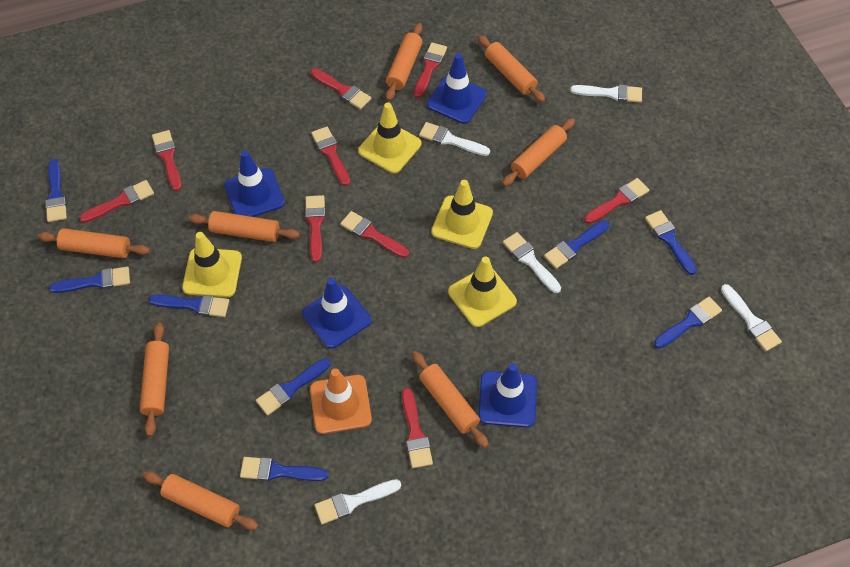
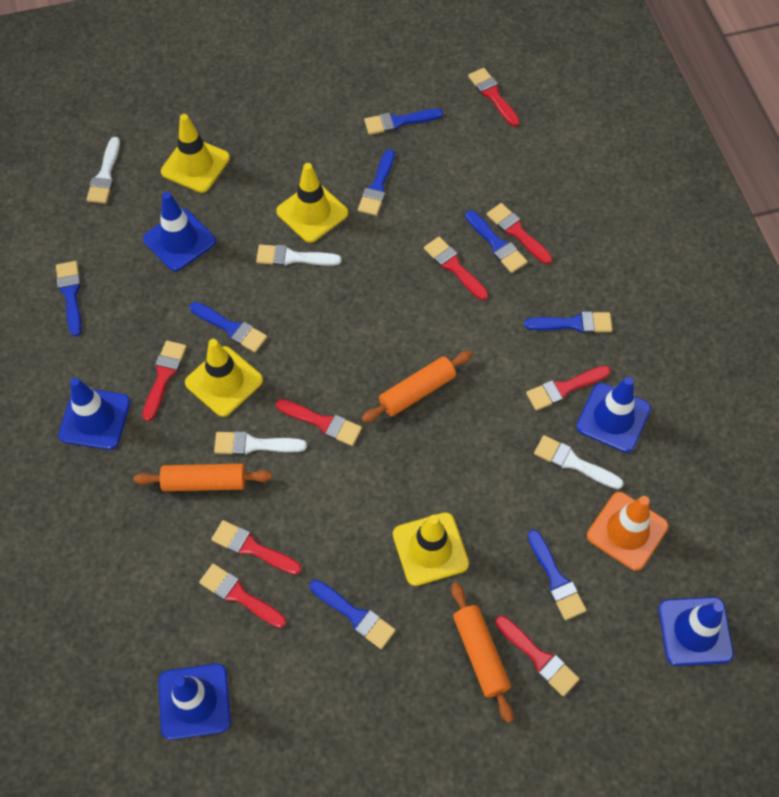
blue traffic cone: [224,151,285,217] [302,278,371,349] [427,53,487,124] [478,363,537,427] = 4 -> [58,378,131,450] [143,192,216,271] [159,663,231,740] [576,377,651,453] [658,597,734,666] = 5
orange rolling pin: [38,228,150,258] [140,323,169,437] [143,471,258,530] [188,211,300,242] [385,23,422,101] [412,351,488,448] [478,35,545,103] [502,118,575,186] = 8 -> [134,464,272,491] [362,351,472,423] [451,582,513,723] = 3
white brush: [315,479,401,524] [419,122,490,156] [503,232,561,293] [570,84,642,103] [721,284,782,351] = 5 -> [86,137,120,204] [214,431,307,455] [256,245,342,266] [534,435,624,489] = 4

